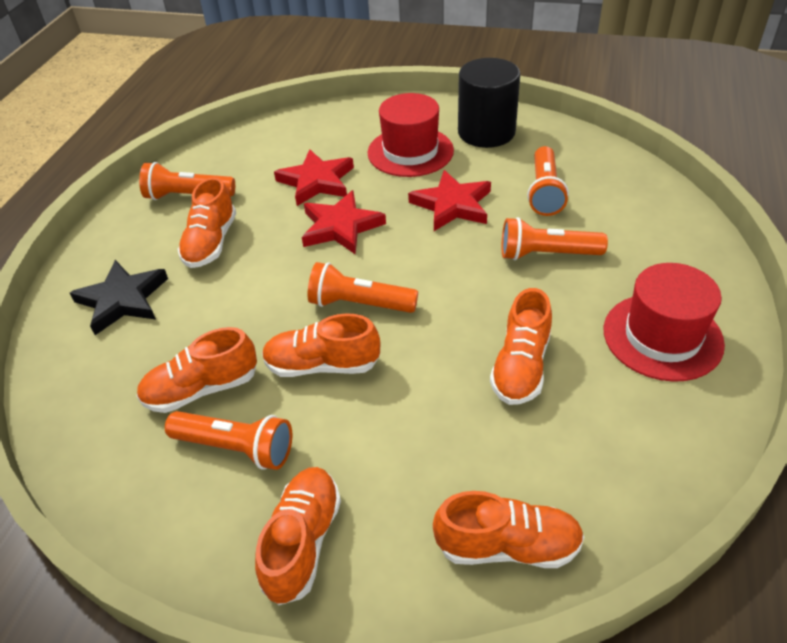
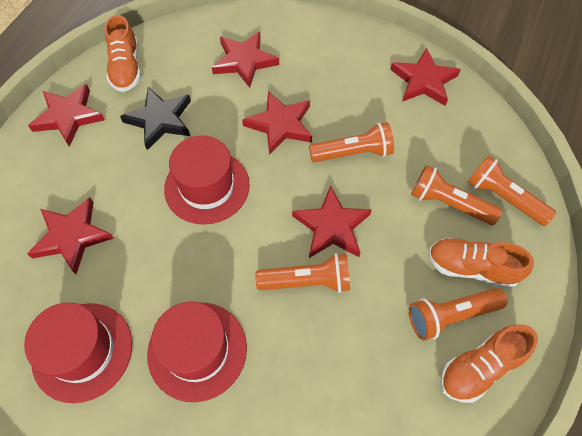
black cylinder: [458,58,520,148] = 1 -> none = 0
orange shoe: [136,327,257,413] [178,177,236,268] [255,467,341,605] [262,313,380,377] [433,491,584,568] [490,288,552,405] = 6 -> [104,15,141,92] [428,238,534,289] [440,325,538,403] = 3
red hat: [367,93,454,177] [604,263,725,382] = 2 -> [24,302,132,403] [147,302,247,402] [164,136,250,225] = 3
red star: [274,149,354,206] [302,190,386,254] [408,170,491,231] = 3 -> [27,197,114,274] [28,84,105,147] [212,32,279,88] [242,91,312,155] [292,185,372,258] [390,48,461,106] = 6

